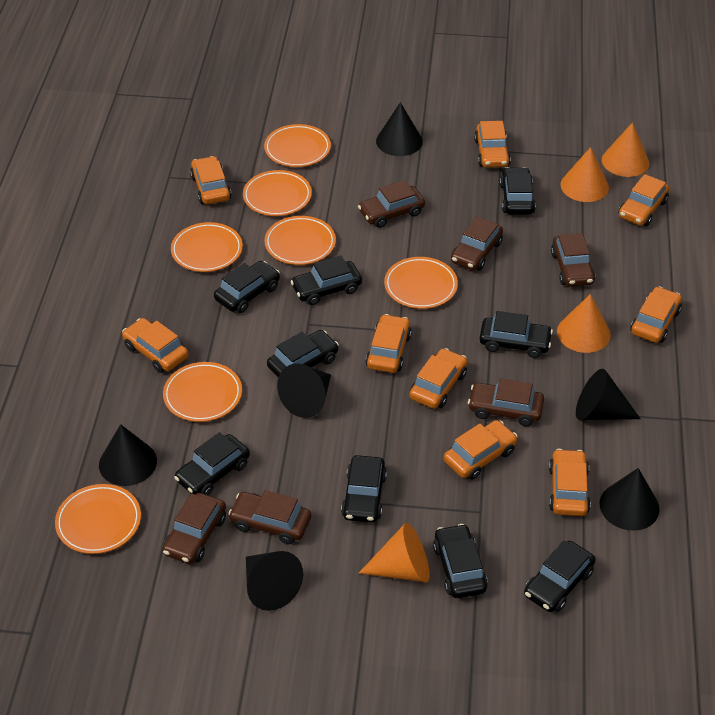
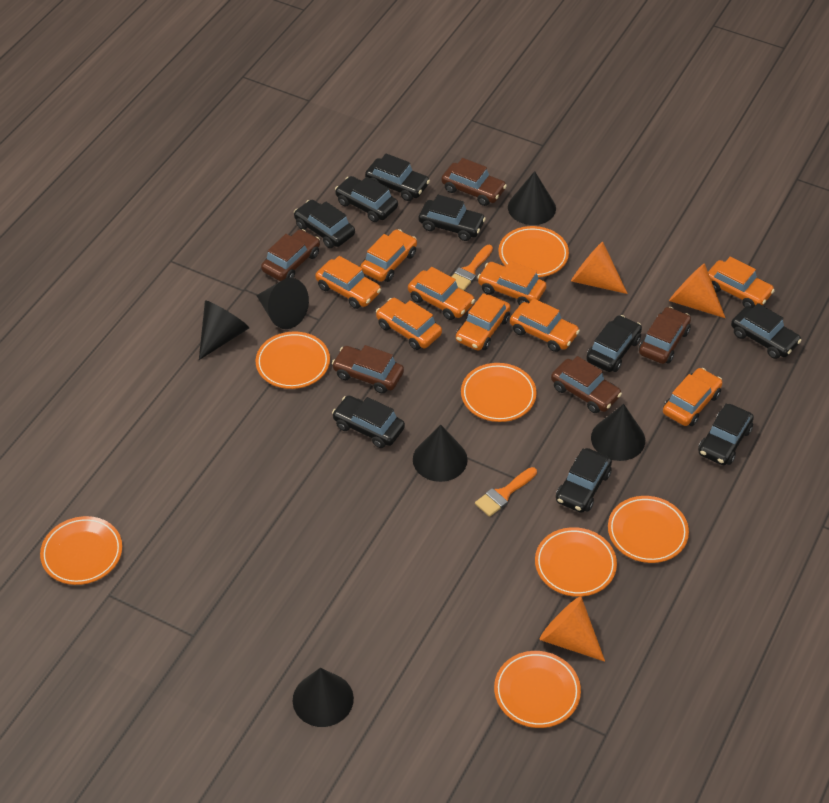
brown car: [162,493,226,564] [228,490,311,544] [358,180,425,228] [451,216,503,271] [468,378,544,426] [551,233,595,287] = 6 -> [261,229,320,281] [332,345,404,394] [441,158,507,206] [551,356,622,413] [639,307,691,364] = 5
orange brush: none = 0 -> [452,245,493,290] [475,467,537,517] = 2
orange cone: [359,523,430,582] [557,294,611,353] [560,147,609,202] [602,122,649,177] = 4 -> [539,596,605,662] [571,242,628,294] [669,263,725,318] = 3

